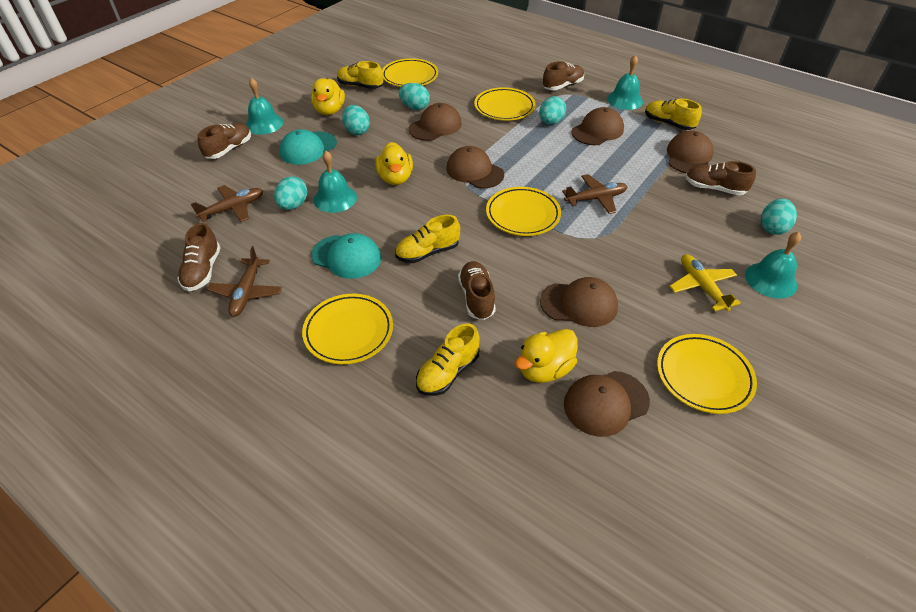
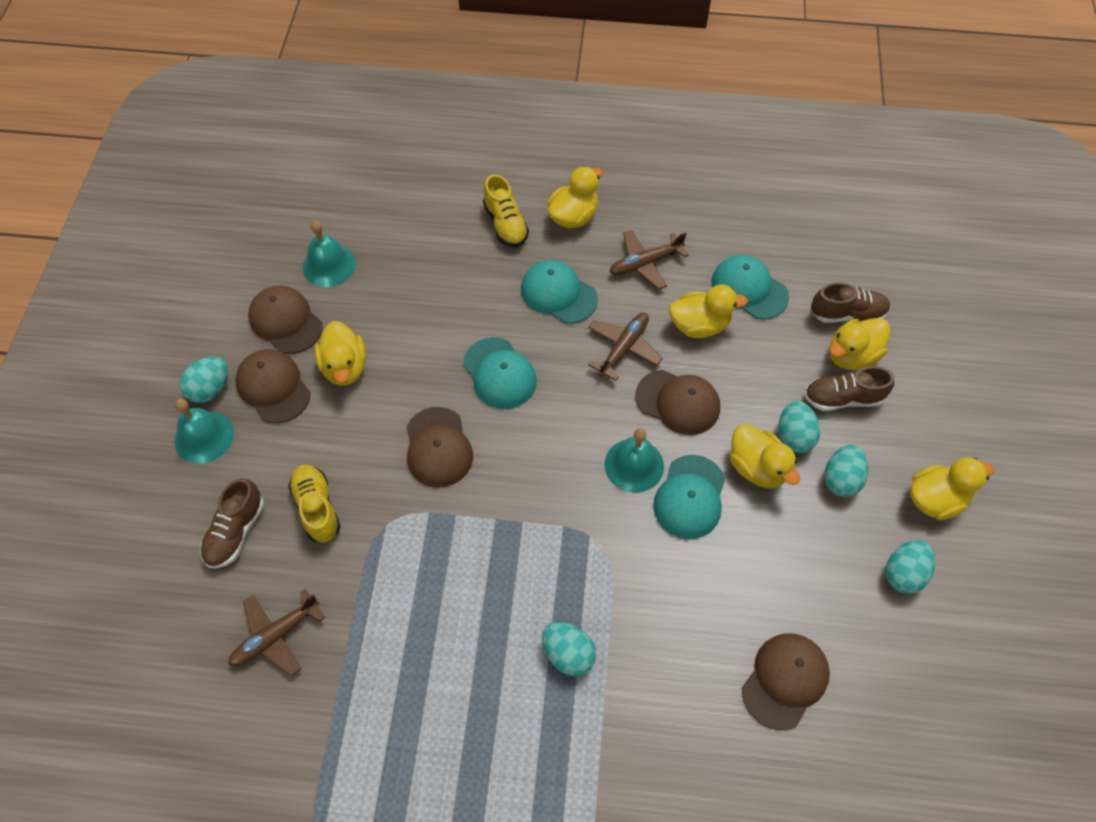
brown cap: [409,103,462,141] [446,146,504,189] [540,277,618,327] [564,371,650,437] [571,107,624,145] [667,130,713,173] = 6 -> [235,349,311,423] [248,286,322,354] [407,407,473,488] [635,370,720,435] [742,633,830,730] = 5
brown shoe: [177,223,221,291] [198,123,251,159] [458,261,496,320] [542,61,584,90] [685,161,756,195] = 5 -> [200,478,264,568] [804,366,894,411] [811,282,890,323] = 3
turquoise bell: [245,78,283,135] [313,151,357,213] [607,55,643,110] [745,232,801,299] = 4 -> [175,399,234,464] [303,221,356,287] [604,428,664,493] = 3
turquoise cap: [279,129,337,165] [311,233,381,279] = 2 -> [463,337,537,409] [521,260,598,324] [653,455,725,539] [711,255,789,320] = 4
yellow duck: [311,78,345,115] [375,142,413,185] [515,329,578,383] = 3 -> [314,321,366,386] [547,166,603,228] [669,284,748,338] [730,424,800,488] [829,318,890,370] [910,457,994,520] = 6
yellow plane: [669,254,741,311] = 1 -> none = 0
yellow plate: [302,294,393,364] [382,58,438,87] [474,87,536,121] [486,187,561,236] [657,334,757,414] = 5 -> none = 0
yellow shoe: [337,61,383,89] [395,215,460,263] [416,323,480,396] [645,99,702,130] = 4 -> [288,464,341,543] [483,174,529,247] = 2

